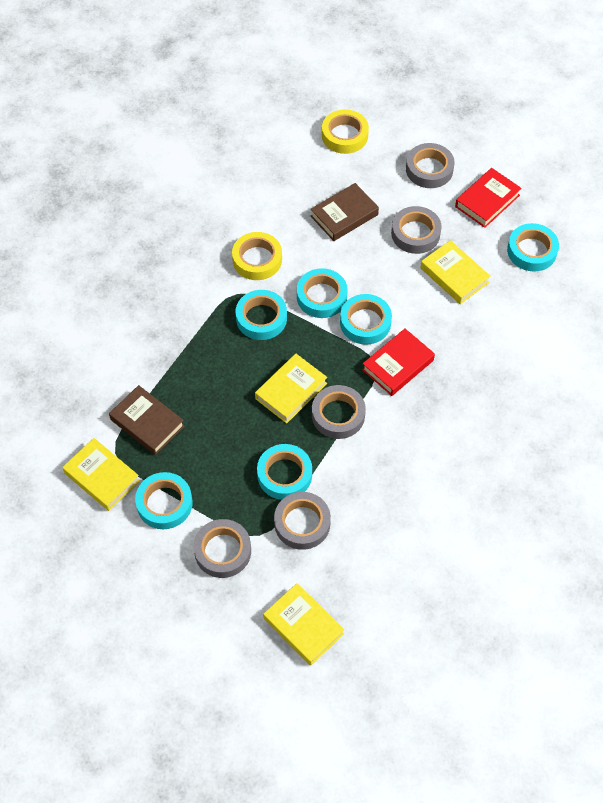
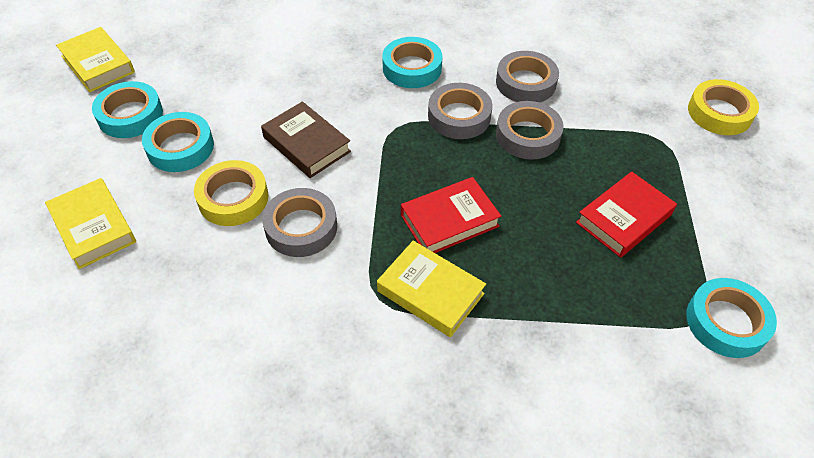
brown book: [109,385,185,455] [311,183,379,241] = 2 -> [261,101,351,178] = 1
grey tape: [194,519,251,578] [274,492,331,550] [312,385,366,439] [391,206,442,254] [406,143,454,188] = 5 -> [262,188,337,257] [428,83,493,139] [496,51,559,102] [496,101,564,159] = 4
turquoise tape: [135,472,193,529] [236,290,287,340] [257,444,312,500] [297,268,348,318] [340,294,392,345] [507,223,559,272] = 6 -> [92,81,163,138] [142,112,214,172] [382,37,443,88] [686,278,777,358] = 4
yellow book: [62,438,140,511] [255,354,327,424] [263,583,344,666] [420,240,490,304] = 4 -> [45,178,136,269] [56,27,135,92] [377,241,486,337] = 3

